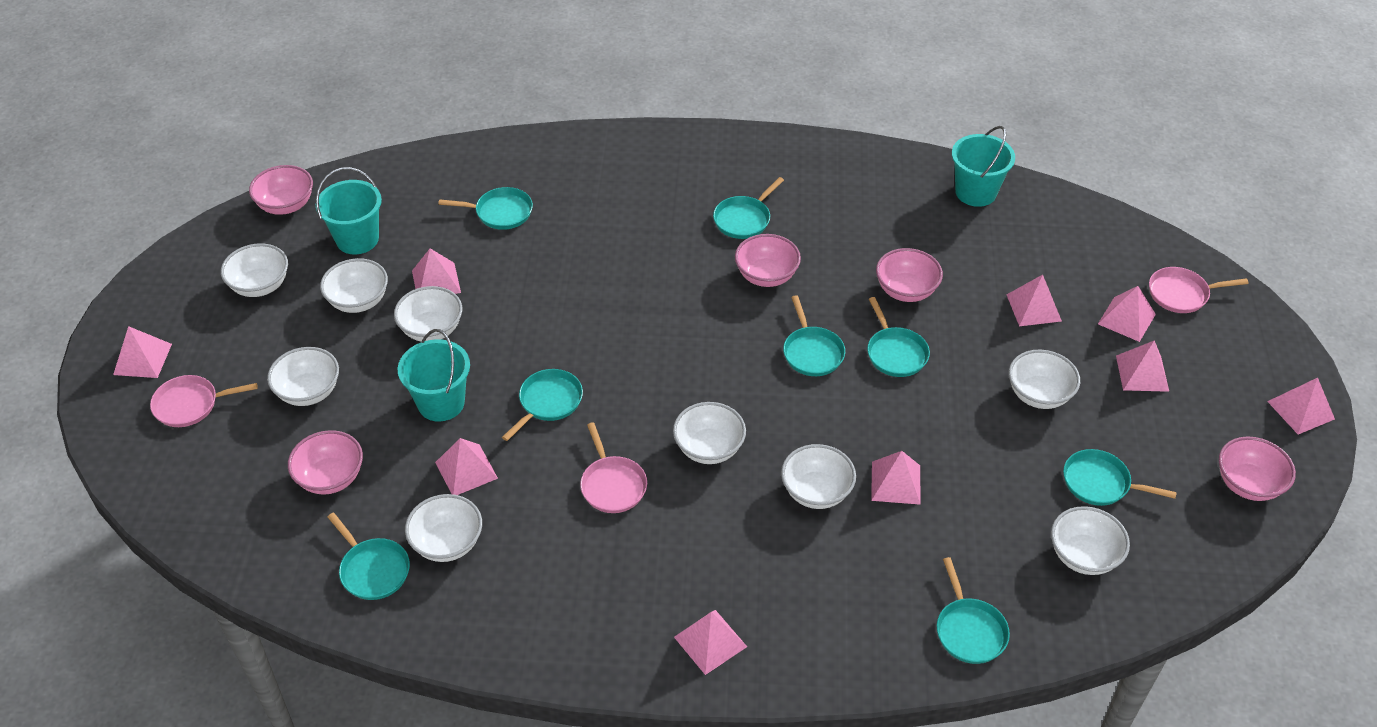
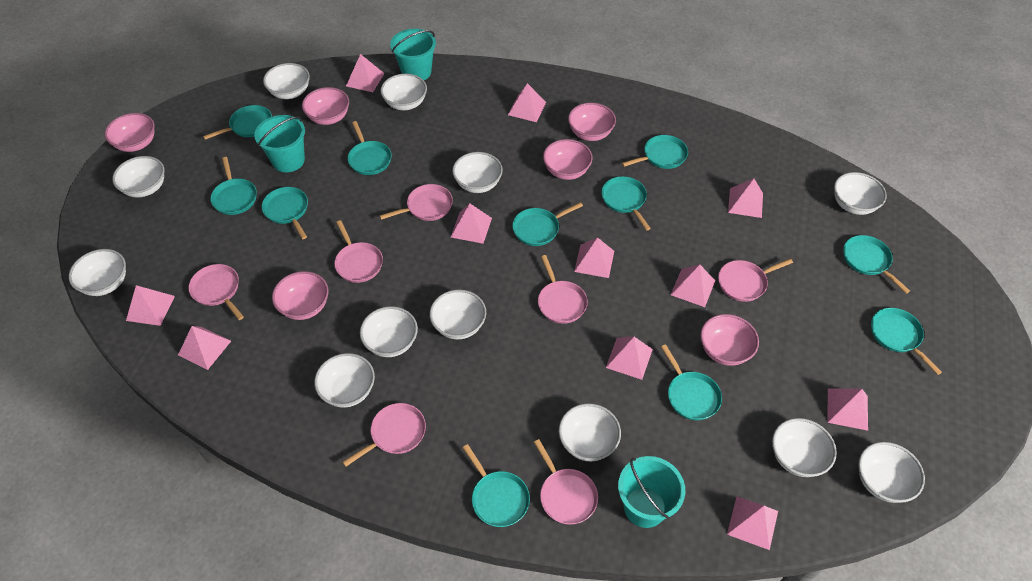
pink bowl: [249,165,313,215] [288,430,363,495] [735,234,801,287] [876,248,943,302] [1219,437,1296,501] = 5 -> [105,113,155,152] [272,271,329,320] [302,87,349,125] [543,139,593,180] [568,103,616,141] [700,314,759,366] = 6
pink pan: [150,375,258,427] [580,422,647,513] [1149,267,1249,313] = 3 -> [189,264,244,320] [334,220,383,283] [343,403,426,467] [380,184,453,221] [534,439,598,525] [538,255,588,324] [718,258,793,302] = 7
pink pyramid: [113,326,172,378] [412,248,461,294] [435,438,498,495] [674,610,747,675] [871,451,921,505] [1007,275,1062,326] [1098,286,1156,342] [1116,340,1169,392] [1267,378,1335,434] = 9 -> [126,285,175,326] [178,326,231,370] [346,54,385,92] [451,203,492,244] [508,83,546,122] [574,237,614,278] [606,337,653,380] [671,264,715,307] [727,496,778,550] [728,178,763,218] [827,388,868,431] = 11
turquoise pan: [328,513,410,600] [438,187,533,230] [502,369,583,441] [713,177,784,239] [783,295,845,376] [867,297,930,377] [937,557,1010,664] [1063,449,1177,506] = 8 -> [203,105,272,140] [210,157,257,215] [262,187,308,239] [348,121,392,175] [463,444,530,527] [512,202,583,246] [601,176,651,231] [622,135,688,169] [661,344,722,420] [843,235,910,293] [871,308,942,375] = 11
white bowl: [221,244,288,297] [267,347,339,406] [320,258,388,313] [394,286,462,341] [405,494,482,562] [673,402,746,464] [781,444,856,509] [1009,350,1080,409] [1051,506,1130,575] = 9 -> [69,249,126,296] [112,156,165,198] [263,63,310,99] [314,353,375,408] [360,306,418,357] [380,74,427,110] [430,290,486,340] [452,152,503,193] [559,403,621,461] [772,418,837,477] [834,172,887,215] [858,442,925,503] = 12

